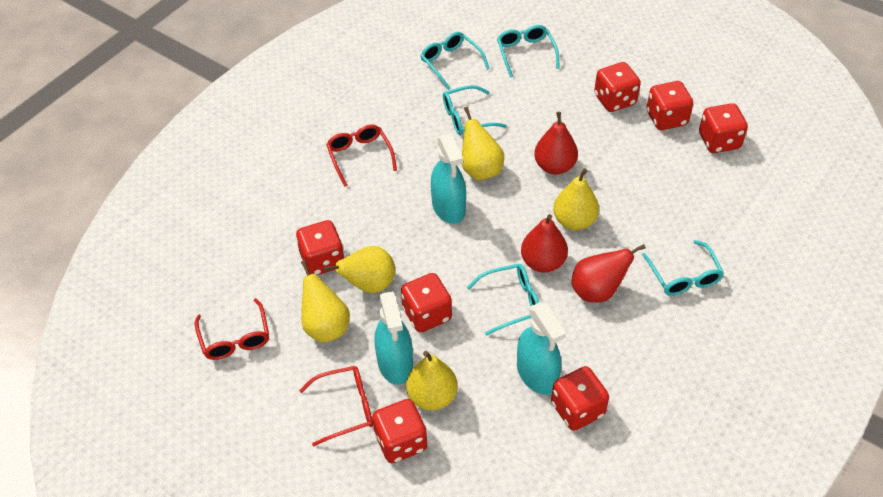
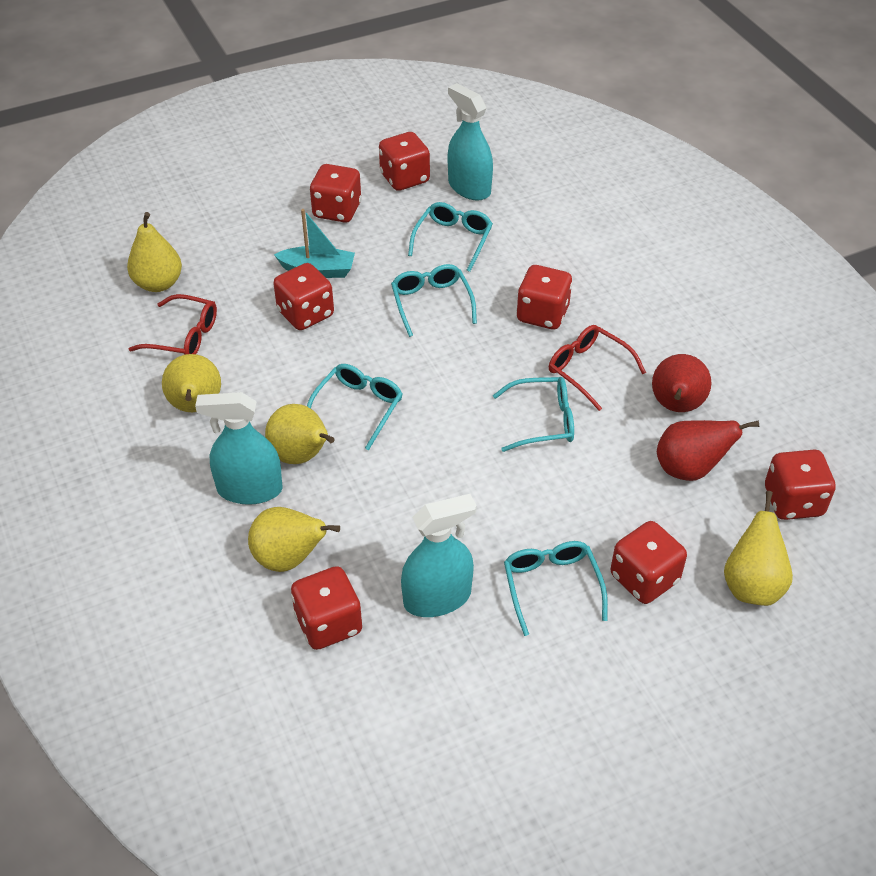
red glasses: [195,298,269,360] [299,366,373,446] [326,125,397,187] = 3 -> [129,294,217,355] [549,325,646,411] = 2
red pear: [521,214,568,273] [534,112,578,175] [572,244,646,303] = 3 -> [652,354,711,412] [657,420,759,481] = 2
turquoise boat: none = 0 -> [274,209,355,278] = 1

